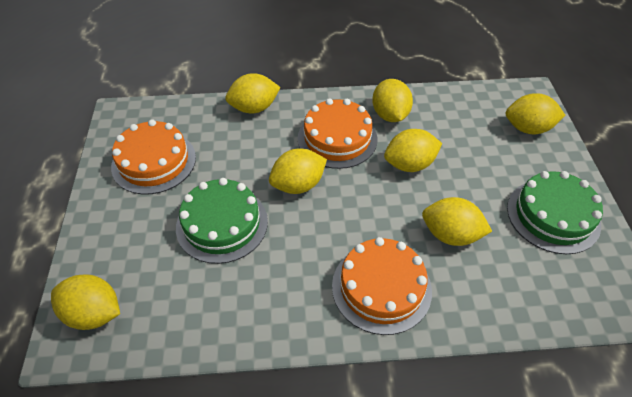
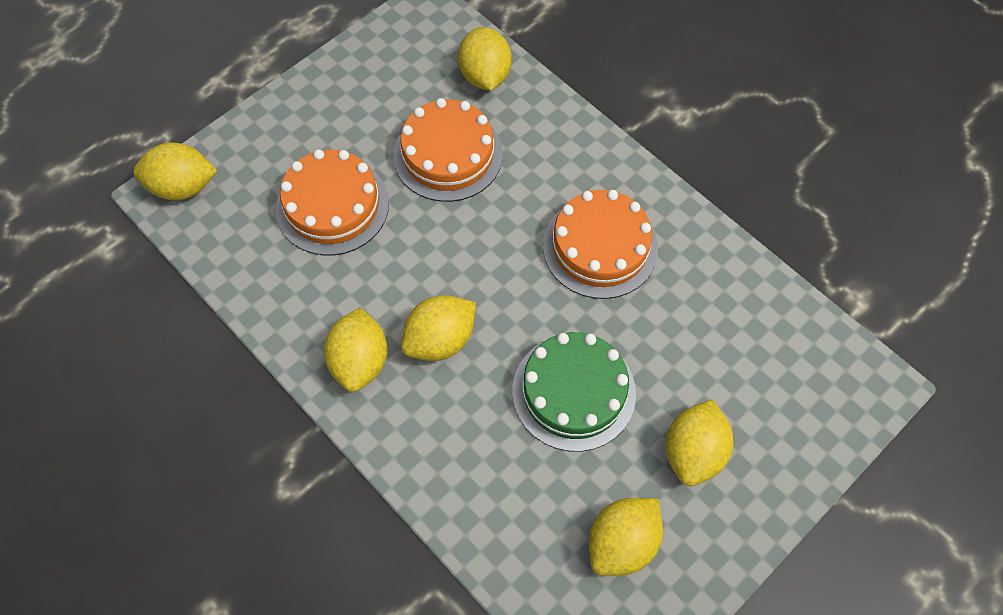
green cake: [176,178,268,264] [507,171,603,254] = 2 -> [513,332,636,452] = 1
yellow lemon: [51,274,120,330] [225,73,281,113] [269,149,327,194] [372,79,413,122] [384,129,442,172] [422,197,492,246] [506,93,565,134] = 7 -> [133,143,217,200] [324,307,388,392] [401,295,476,361] [458,27,512,91] [589,498,663,576] [666,399,733,486] = 6

